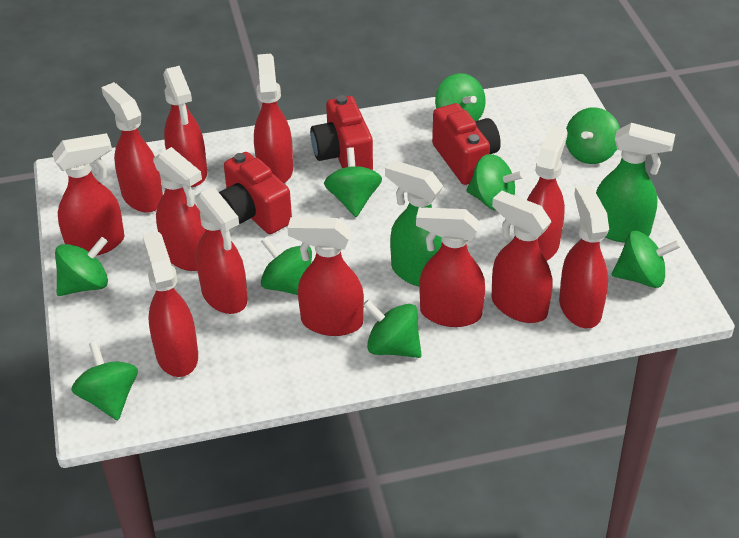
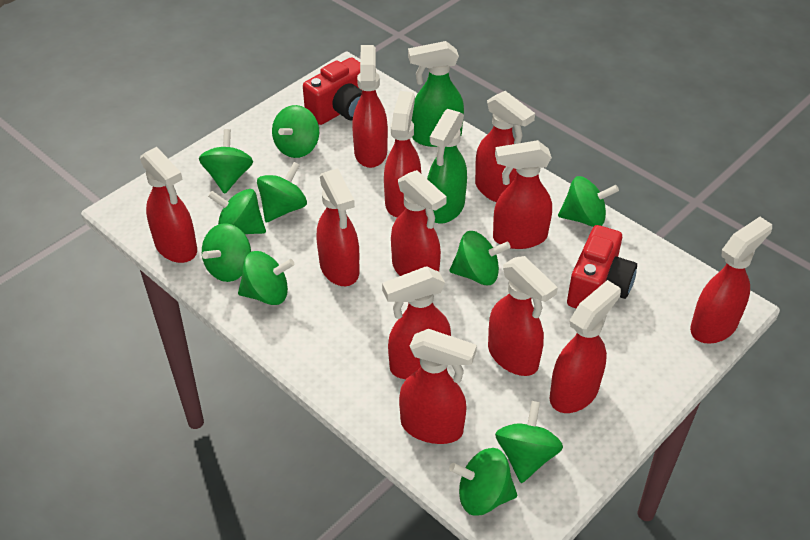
green spinning top: [55,237,108,296] [71,341,138,421] [261,236,312,295] [324,147,382,217] [363,300,422,358] [435,73,486,121] [466,154,524,211] [566,107,620,164] [612,231,680,288] = 9 -> [199,129,253,194] [202,223,251,282] [208,189,266,234] [238,251,294,305] [257,162,307,223] [272,105,319,158] [449,448,517,516] [450,231,511,285] [495,401,563,483] [558,176,619,227] = 10
red camera: [219,152,292,234] [310,95,373,170] [432,103,501,185] = 3 -> [303,57,362,125] [567,225,637,309] = 2

